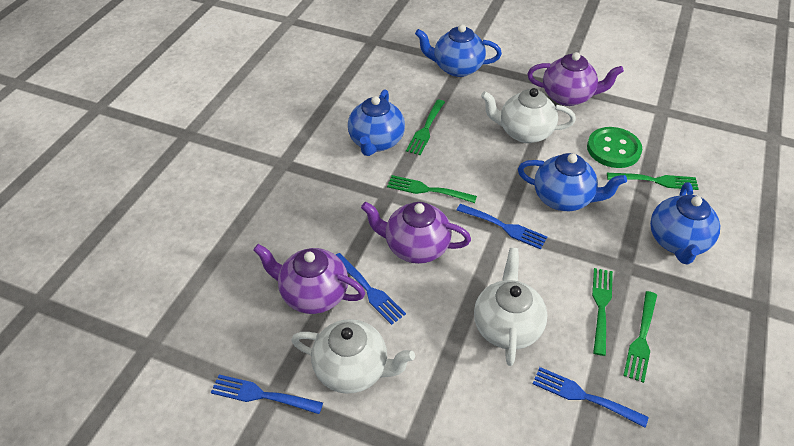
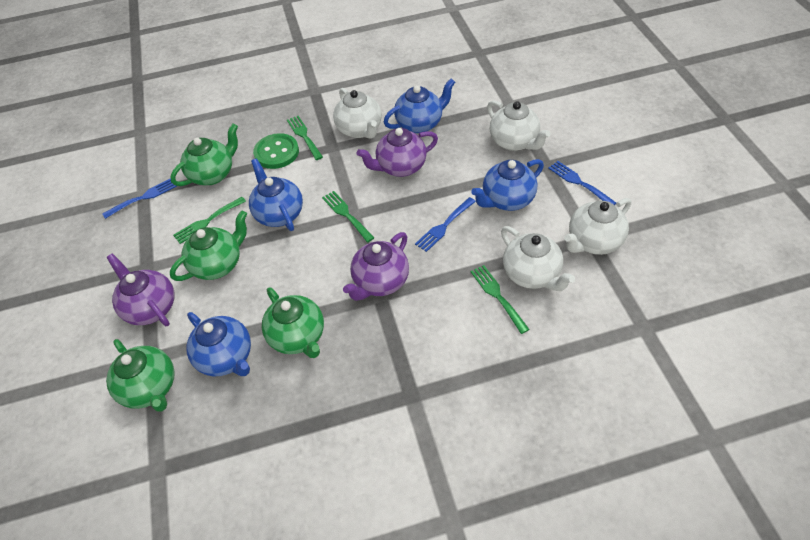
blue fork: [211,375,323,414] [336,253,406,325] [457,204,547,249] [533,367,649,428] = 4 -> [102,178,177,219] [415,197,476,252] [548,161,616,205] = 3
green fork: [387,175,477,203] [406,99,445,155] [592,268,613,356] [607,173,699,190] [623,291,657,383] = 5 -> [173,197,246,244] [287,116,323,160] [322,191,374,242] [471,265,530,334] = 4
green teapot: none = 0 -> [106,339,175,412] [170,124,238,186] [170,210,247,281] [262,287,324,358] = 4
white teapot: [291,319,415,394] [474,248,547,366] [481,88,576,143] = 3 -> [333,88,382,139] [487,101,550,151] [501,226,575,291] [564,198,631,255] = 4

